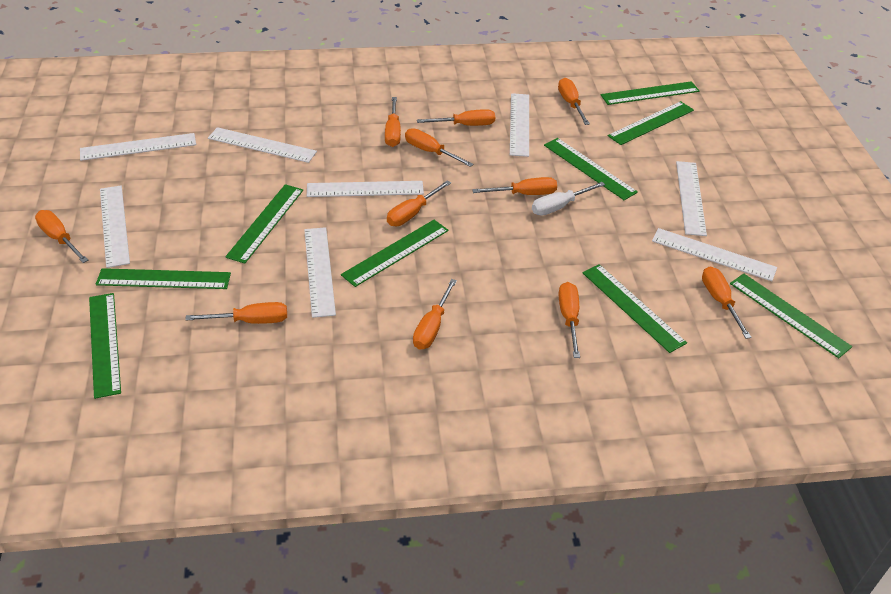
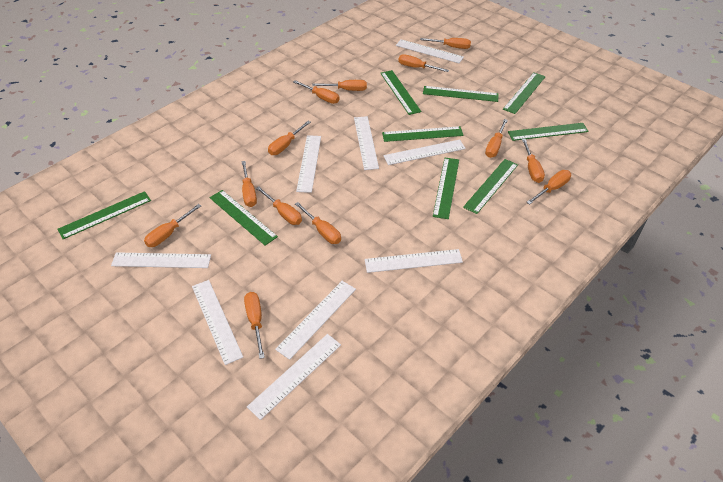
orange screwdriver: [35,210,89,263] [185,302,287,324] [385,97,401,147] [387,180,451,226] [405,128,474,167] [413,279,457,350] [417,109,495,126] [472,177,557,195] [558,78,590,125] [559,282,580,358] [702,266,752,339] = 11 -> [144,204,201,247] [241,161,257,207] [244,292,265,359] [256,186,302,225] [268,121,311,155] [293,80,339,104] [295,202,341,244] [312,80,367,91] [398,54,449,72] [420,38,471,49] [485,119,508,158] [522,139,545,183] [526,170,571,205] = 13
white ruler: [80,133,196,161] [100,186,130,268] [208,127,317,163] [304,227,336,318] [307,181,424,197] [510,93,529,157] [652,228,777,281] [676,161,707,236] = 8 -> [111,252,211,268] [192,280,243,365] [247,334,341,420] [275,281,356,360] [296,135,321,193] [354,116,379,170] [365,249,463,273] [383,139,466,165] [396,39,464,63] = 9
white screwdriver: [532,182,605,216] = 1 -> none = 0

